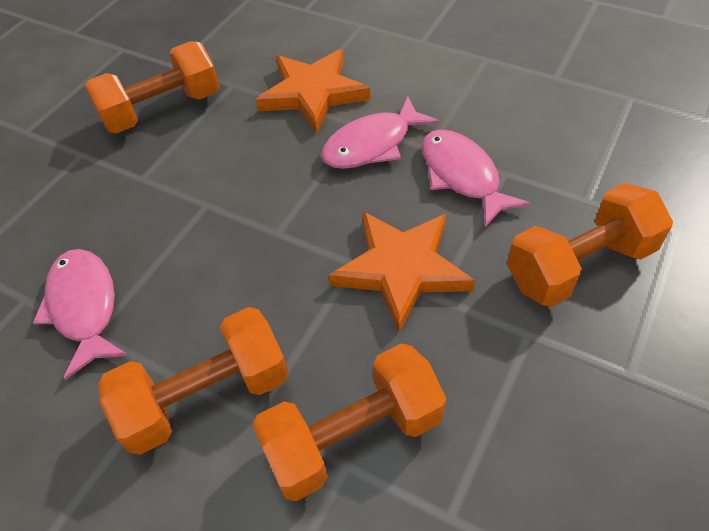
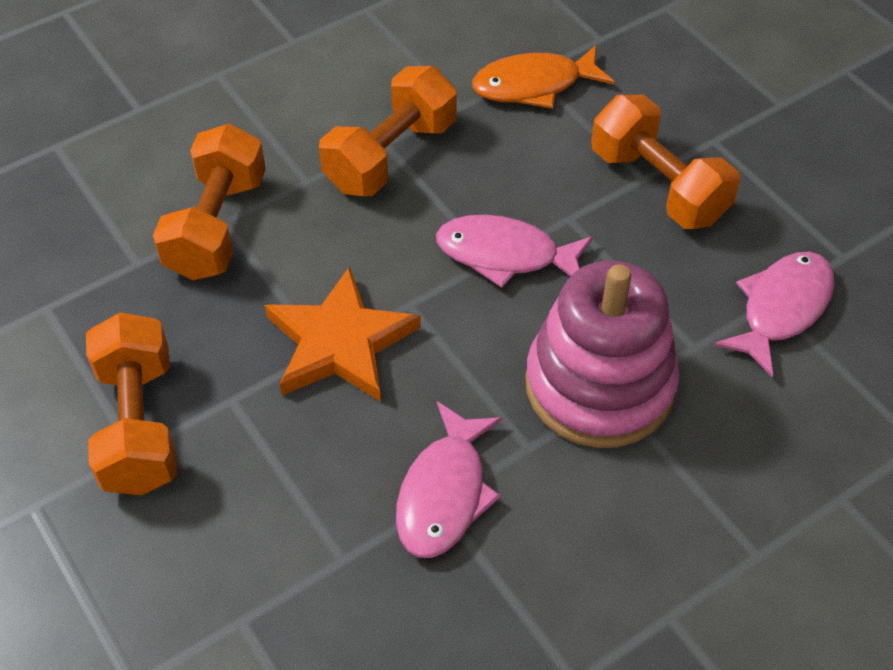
orange fish: none = 0 -> [472,45,614,109] = 1
orange star: [256,49,371,133] [329,211,475,333] = 2 -> [265,266,421,402] = 1
pink stacking toy: none = 0 -> [525,260,679,448] = 1

